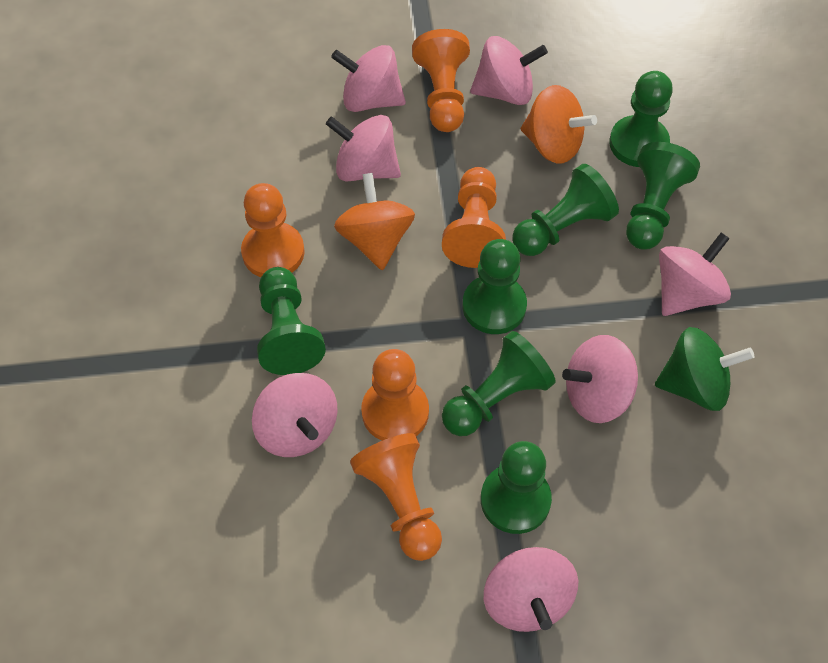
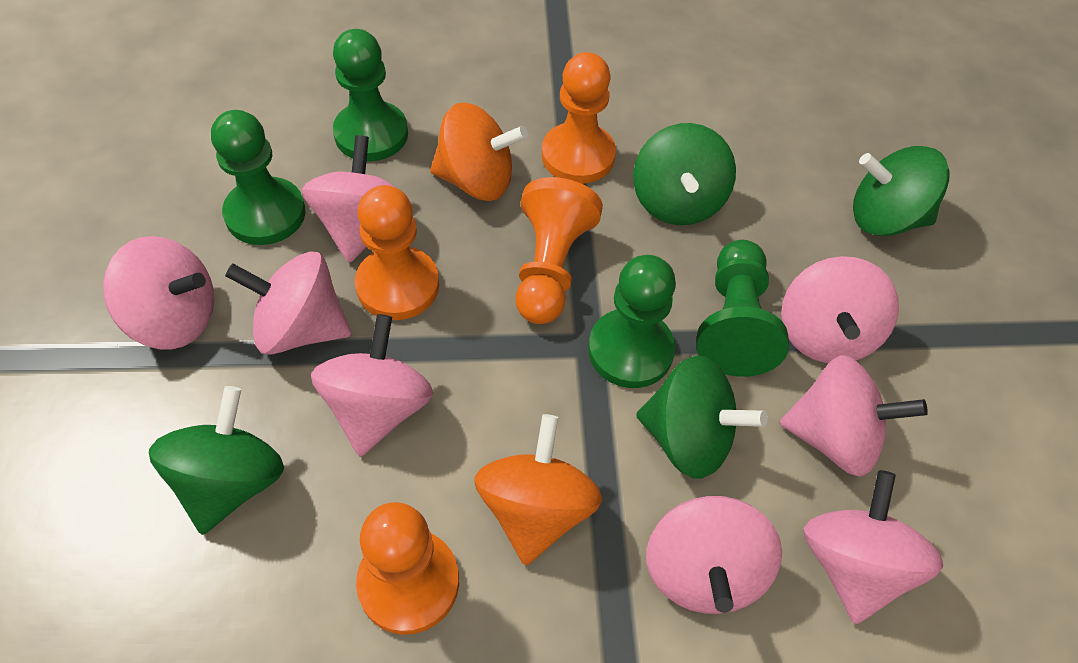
green pawn: [257,267,326,375] [442,331,556,436] [463,239,527,334] [481,441,552,534] [512,164,619,256] [609,71,673,167] [626,142,700,250] = 7 -> [211,110,306,245] [333,29,408,161] [588,255,676,388] [697,240,789,377] = 4
green spinning top: [655,327,754,411] = 1 -> [149,386,284,535] [633,123,736,225] [636,355,768,479] [853,146,950,236] = 4
orange pawn: [241,183,305,277] [350,433,442,561] [361,349,429,441] [412,29,470,132] [442,167,506,268] = 5 -> [355,185,439,320] [356,502,459,635] [516,177,603,324] [542,52,616,184] = 4
pink spinning top: [252,373,338,457] [326,115,401,182] [331,45,406,112] [470,36,548,105] [484,547,578,632] [562,335,638,423] [659,232,731,316] = 7 -> [103,236,214,350] [225,251,351,354] [301,135,396,263] [311,314,433,457] [646,496,782,614] [780,355,928,477] [781,256,899,363] [804,470,943,624] = 8

